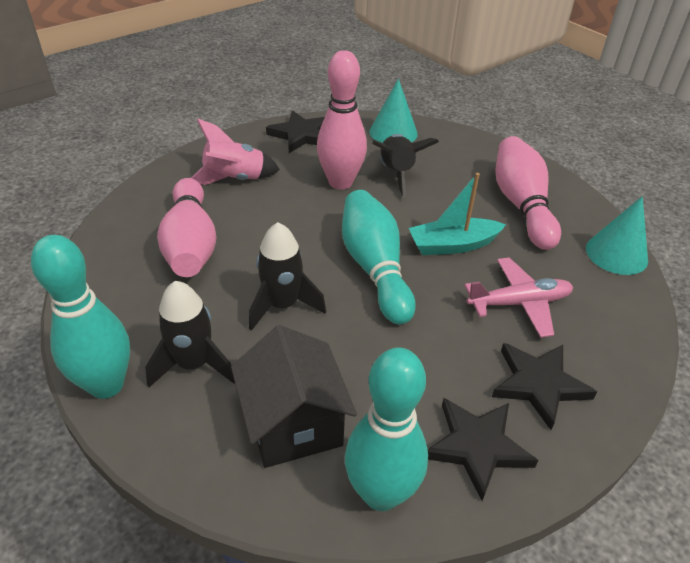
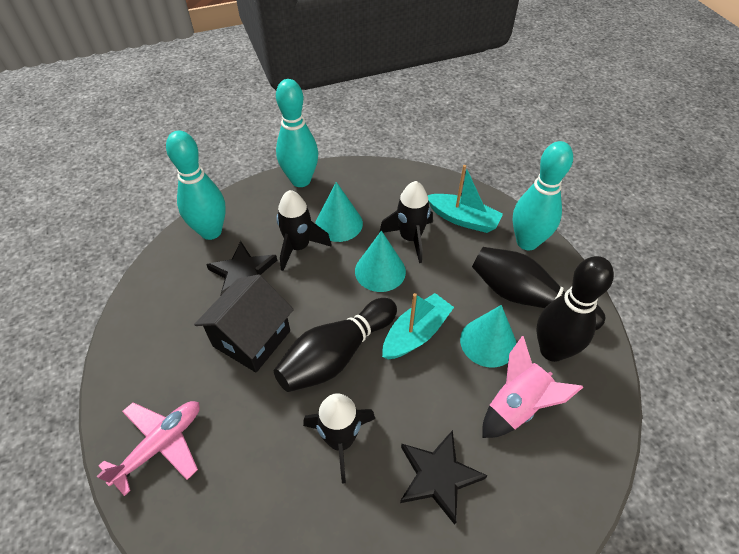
black bowling pin: none = 0 -> [274,298,397,392] [472,247,606,330] [537,256,614,362] = 3
black star: [266,110,325,153] [428,398,539,501] [492,343,597,430] = 3 -> [206,241,277,296] [400,430,487,525] = 2
pink bowling pin: [157,178,216,277] [317,50,367,190] [496,136,561,250] = 3 -> none = 0
turquoise boat: [409,173,506,255] = 1 -> [382,293,454,360] [427,165,503,233] = 2
turquoise cone: [369,79,418,143] [586,196,648,275] = 2 -> [315,182,363,242] [355,231,406,292] [460,305,516,368] = 3

